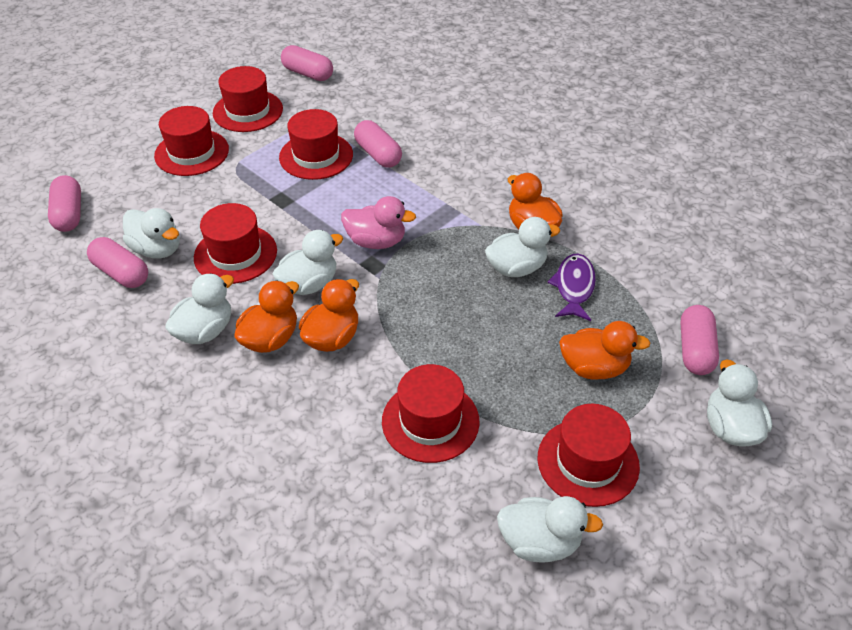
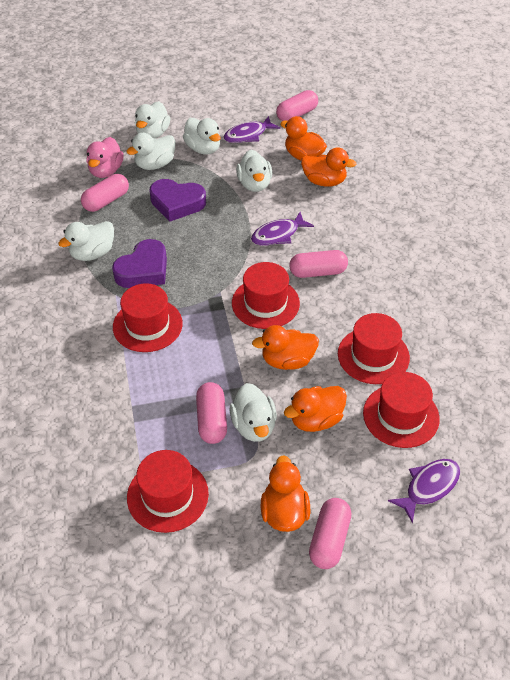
orange duck: [234,280,299,353] [299,279,359,352] [508,173,563,230] [559,321,651,380] = 4 -> [252,325,319,370] [261,455,310,532] [280,116,327,160] [284,386,347,432] [301,147,357,187] = 5
purple fish: [547,254,596,321] = 1 -> [224,116,280,143] [251,212,314,246] [388,459,460,523] = 3
purple heart: none = 0 -> [112,239,167,288] [149,179,206,222] = 2
red hat: [154,106,229,176] [194,203,277,284] [213,66,283,132] [279,109,353,180] [382,364,480,463] [538,404,640,507] = 6 -> [113,283,183,352] [127,450,209,533] [232,262,300,329] [338,313,410,384] [363,372,440,448] = 5

